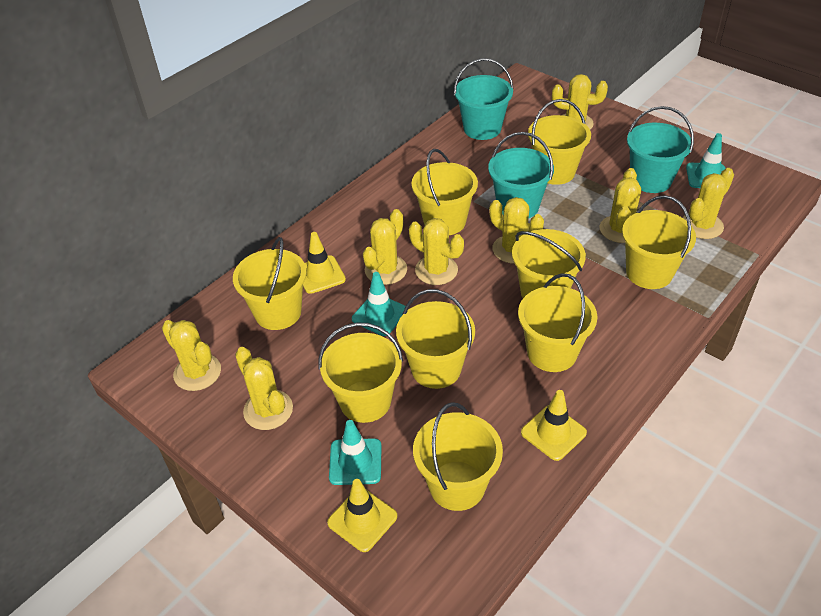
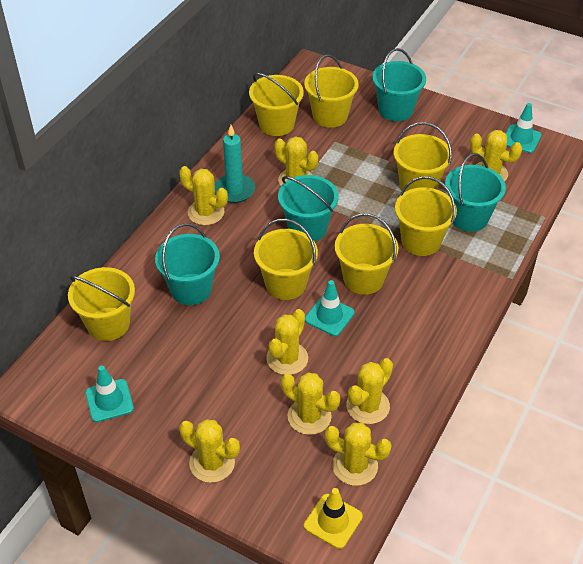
turquoise bucket: [454,58,514,140] [488,132,554,218] [627,106,694,193] = 3 -> [155,223,220,305] [278,175,339,242] [372,48,426,121] [445,153,506,232] = 4
turquoise candle: none = 0 -> [215,125,255,203] = 1
yellow bucket: [233,237,307,330] [318,322,403,423] [396,289,475,389] [411,149,478,235] [413,402,503,511] [512,229,586,298] [518,273,597,372] [528,99,591,185] [622,195,696,289] = 9 -> [68,267,135,341] [249,73,304,136] [254,219,318,300] [304,54,359,128] [335,213,398,295] [394,122,452,192] [395,176,457,256] = 7
yellow traffic cone: [303,232,346,294] [327,479,397,552] [521,390,587,461] = 3 -> [304,488,363,549] = 1

